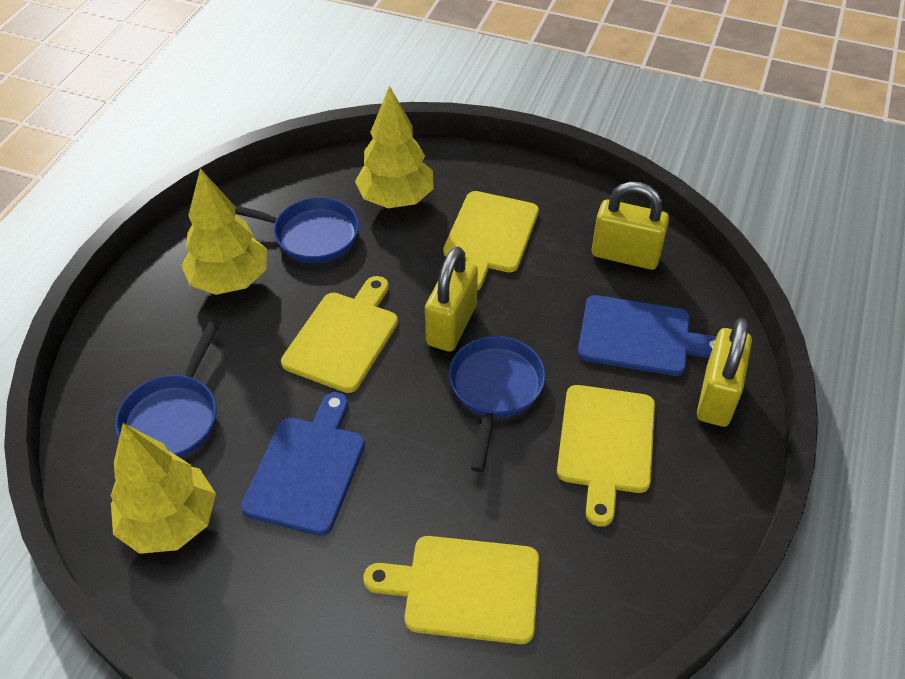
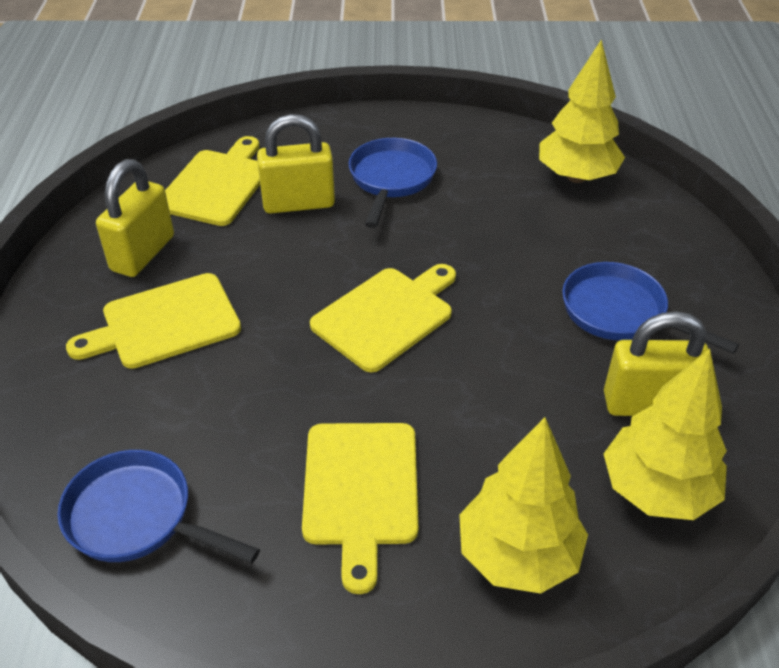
blue cutting board: [241,392,365,536] [578,295,716,376] = 2 -> none = 0

